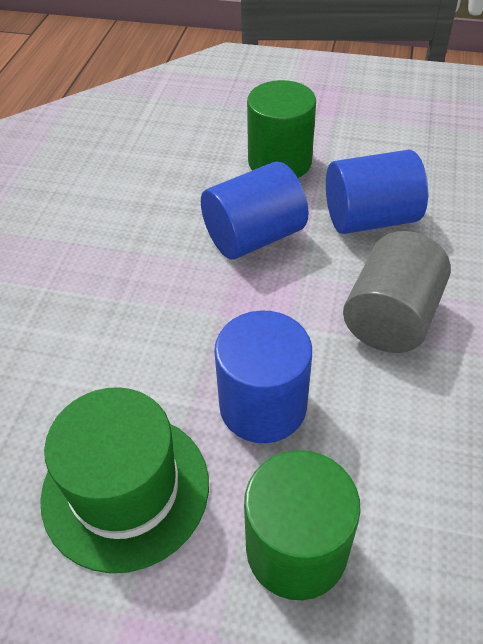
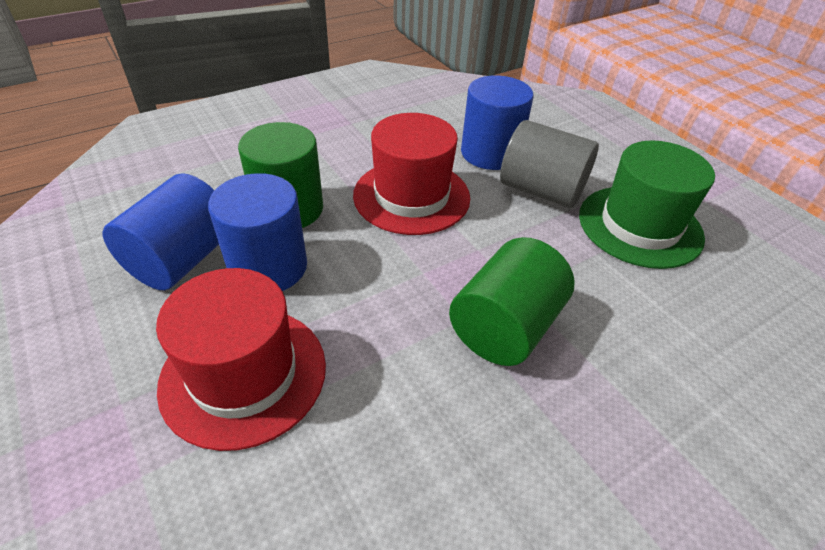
red hat: none = 0 -> [156,268,326,451] [353,113,470,235] = 2

